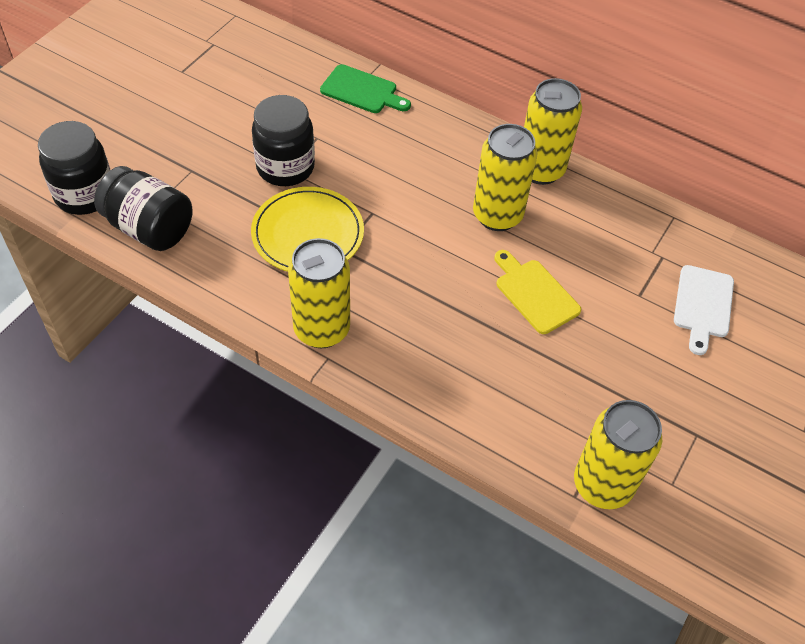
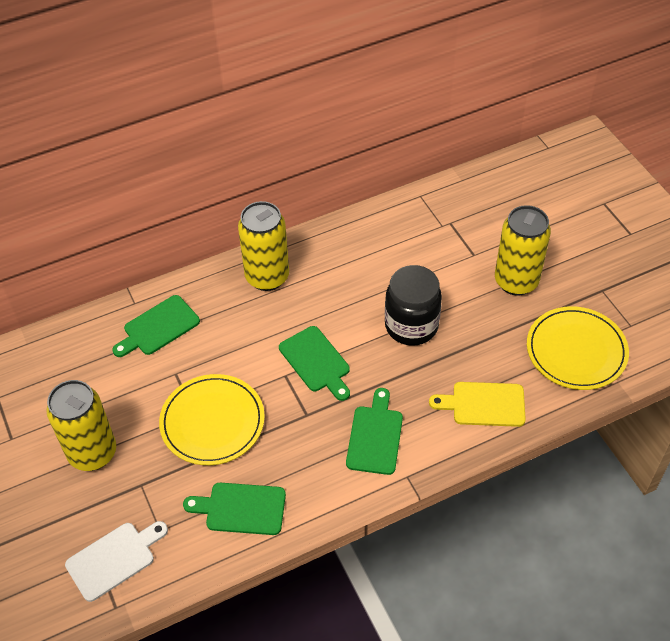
black jar: [38,121,110,215] [94,166,192,251] [252,95,315,186] = 3 -> [385,265,442,345] = 1
green cutting board: [320,64,411,113] = 1 -> [112,295,200,357] [183,483,286,535] [279,326,350,401] [346,388,403,475] = 4
yellow can: [288,238,350,348] [473,124,537,231] [524,78,582,185] [574,400,662,509] = 4 -> [47,380,116,471] [238,201,289,291] [495,205,551,296] = 3
yellow plate: [251,187,364,272] = 1 -> [159,374,265,465] [527,306,629,390] = 2

